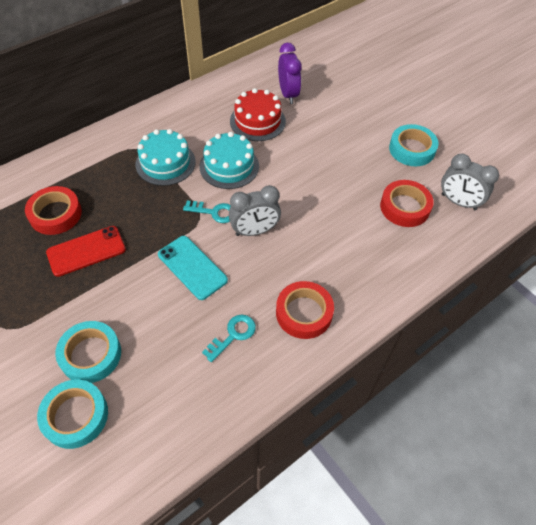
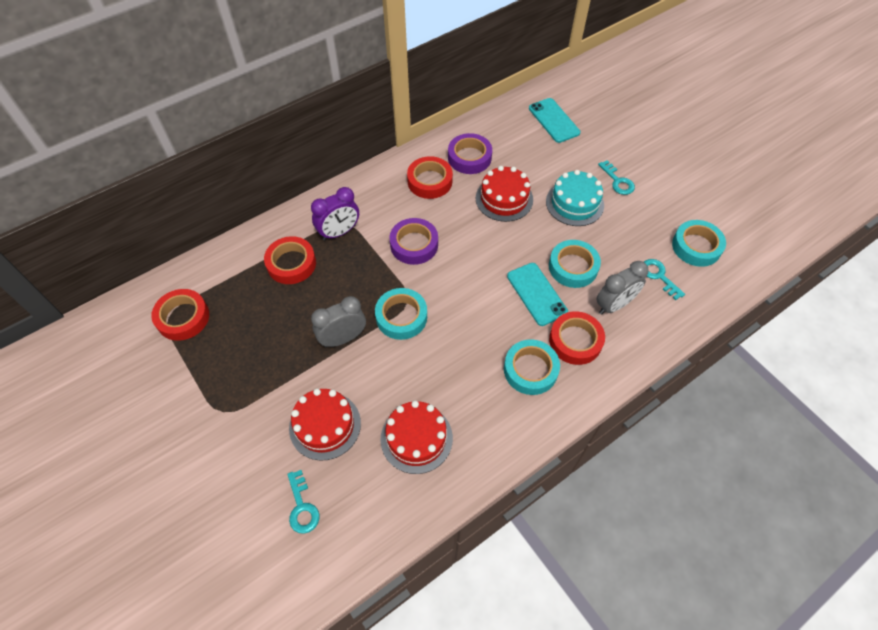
purple tape: none = 0 -> [390,218,438,265] [448,133,492,174] = 2
red cake: [230,88,286,141] = 1 -> [289,388,361,461] [381,401,453,474] [476,166,533,222] = 3
red phone: [46,226,126,277] = 1 -> none = 0
red tape: [25,186,82,235] [276,281,334,339] [380,180,434,227] = 3 -> [151,289,209,341] [264,236,316,284] [407,156,453,199] [549,311,605,365] = 4
turquoise cake: [136,129,196,186] [200,132,259,189] = 2 -> [546,170,604,226] = 1
turquoise key: [183,200,231,223] [202,315,256,362] = 2 -> [287,470,320,534] [598,160,635,195] [644,259,685,300] = 3
turquoise phone: [158,236,228,300] = 1 -> [507,263,568,326] [529,98,580,143] = 2
turquoise tape: [37,380,108,449] [55,321,121,383] [389,124,439,166] = 3 -> [375,288,427,340] [504,339,560,395] [549,240,601,288] [672,220,726,267] = 4

